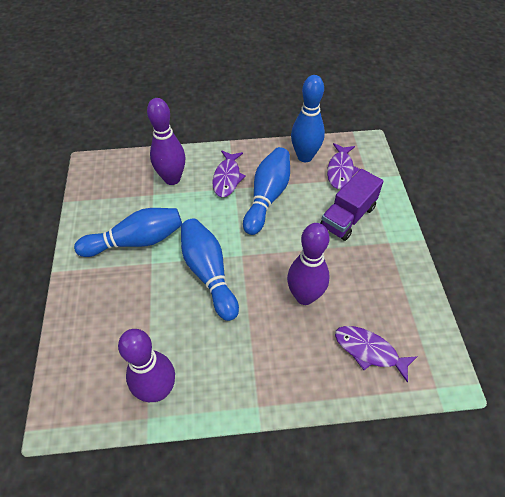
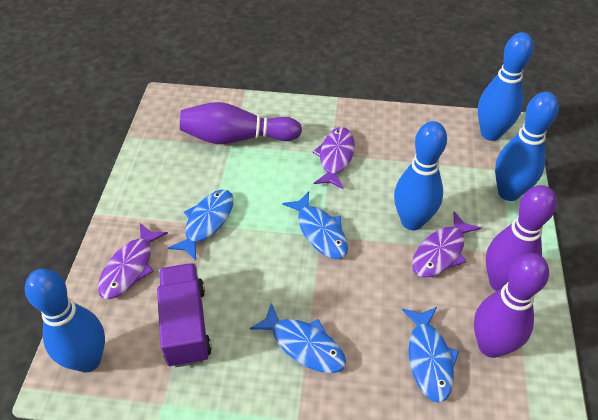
blue fish: none = 0 -> [168,189,234,260] [250,302,346,373] [282,192,348,259] [402,307,459,403] = 4

